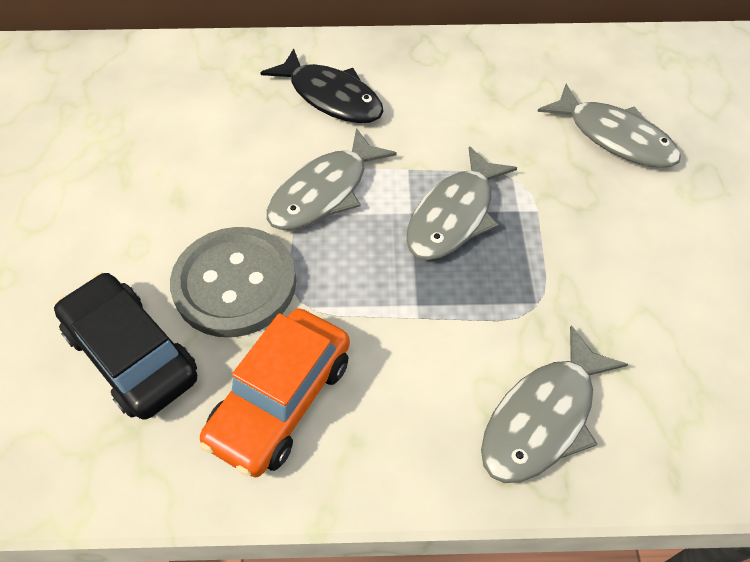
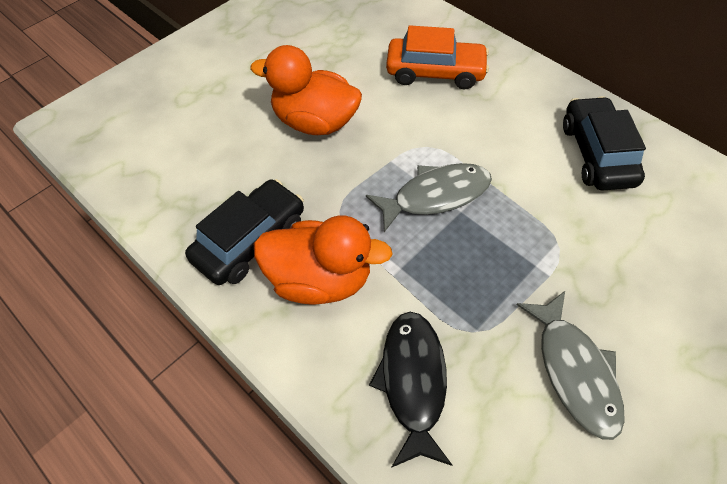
black car: [54,272,197,420] = 1 -> [185,179,304,285] [563,96,646,190] = 2
grey button: [170,227,296,337] = 1 -> none = 0
grey fish: [267,128,397,230] [406,146,517,260] [481,325,628,483] [537,84,681,168] = 4 -> [366,163,492,232] [517,291,625,440] = 2
orange duck: none = 0 -> [250,45,362,135] [254,216,393,305] = 2

